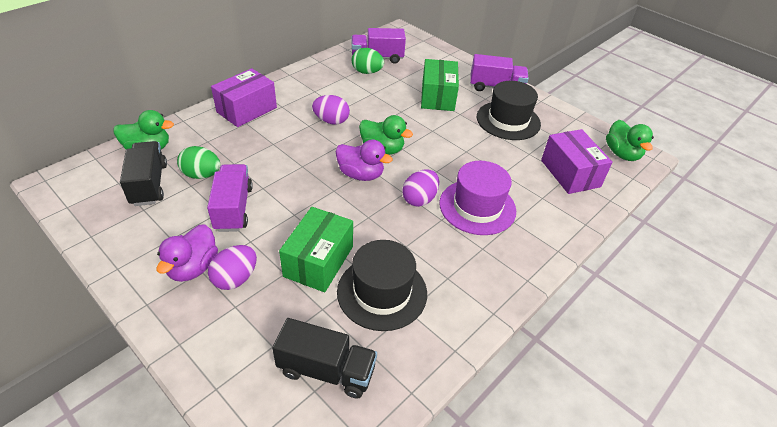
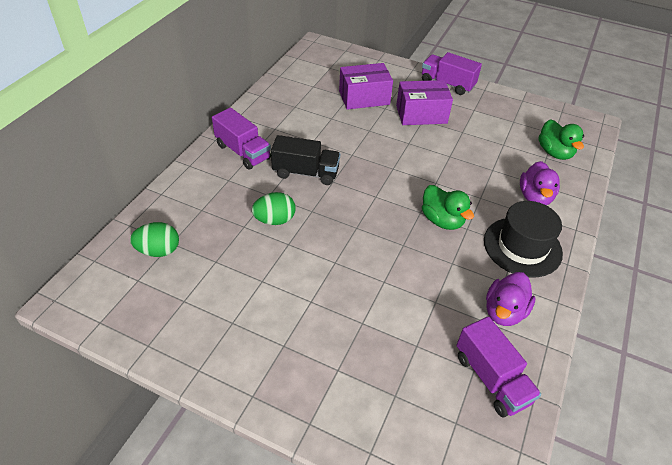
black hat: [337,240,427,331] [477,81,541,140] = 2 -> [484,201,563,278] = 1
black truck: [120,141,167,206] [272,318,377,398] = 2 -> [271,135,340,185] = 1
green box: [279,207,353,292] [421,59,459,111] = 2 -> none = 0
green duck: [114,110,174,149] [359,115,413,155] [606,120,654,161] = 3 -> [422,185,474,230] [539,119,584,160] = 2
purple egg: [208,245,257,290] [312,95,350,125] [402,169,439,207] = 3 -> none = 0
purple hat: [439,161,516,235] = 1 -> none = 0

